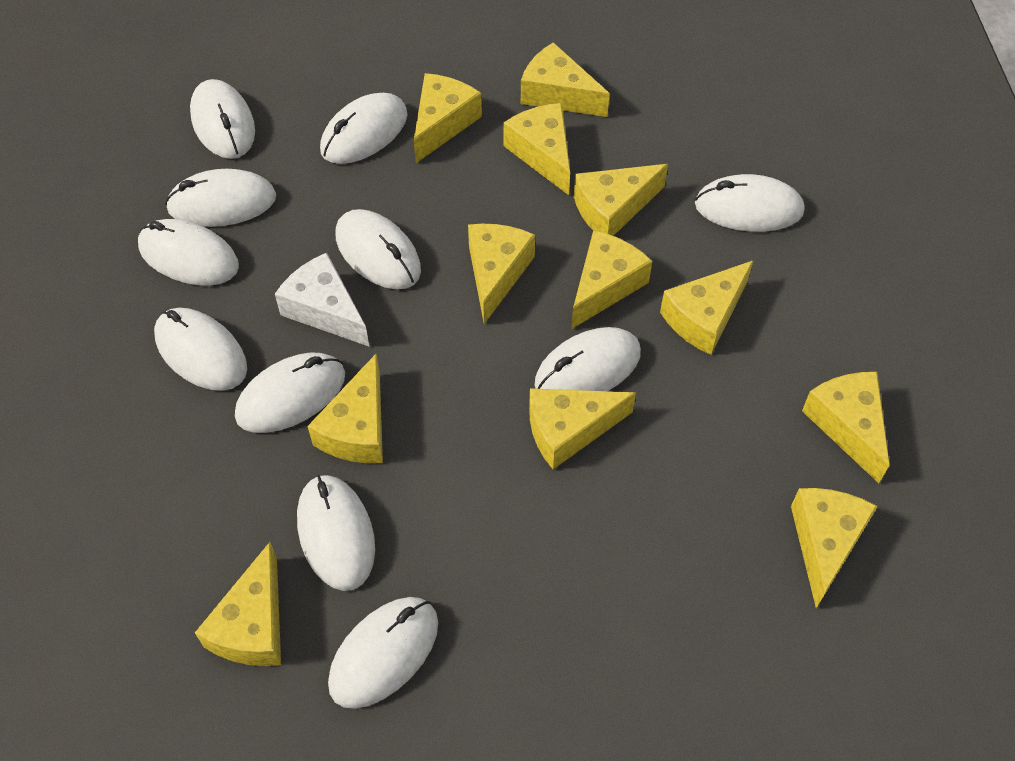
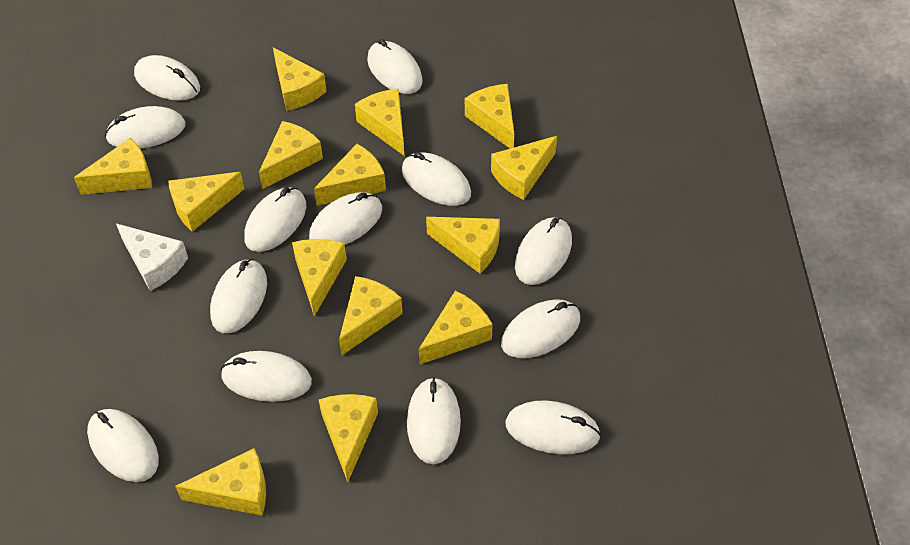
white mouse: [138,219,239,286] [154,308,247,391] [165,169,276,227] [190,79,255,159] [235,353,345,433] [297,475,375,591] [320,93,407,164] [328,597,438,709] [335,209,421,289] [534,327,641,391] [695,174,804,232] = 11 -> [87,409,159,482] [105,106,186,149] [134,55,200,101] [210,259,267,333] [221,351,312,402] [244,187,306,252] [309,192,382,245] [367,39,422,94] [402,152,471,206] [407,377,461,464] [501,299,580,358] [505,400,601,454] [515,217,572,285] = 13
yellow cheese: [195,542,281,666] [308,354,383,463] [414,73,482,163] [468,224,535,324] [503,103,570,195] [521,42,610,117] [529,388,636,469] [571,230,652,329] [574,164,668,236] [660,260,754,355] [791,488,878,608] [802,372,889,483] = 12 -> [74,138,152,195] [168,172,245,232] [175,448,266,516] [259,121,323,189] [273,47,327,111] [292,239,347,316] [314,144,386,206] [319,394,378,482] [339,276,403,356] [355,89,404,156] [419,291,492,364] [426,217,500,274] [465,84,514,149] [491,136,557,200] = 14

